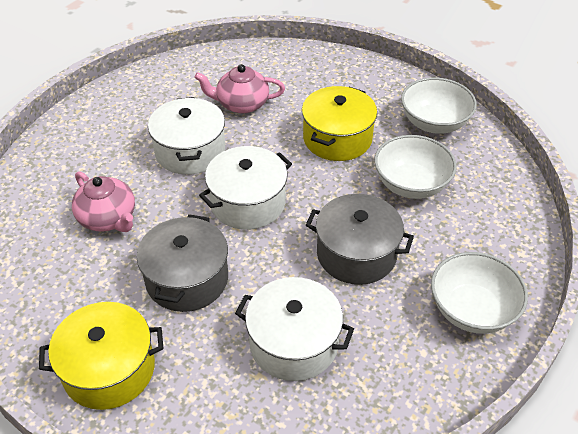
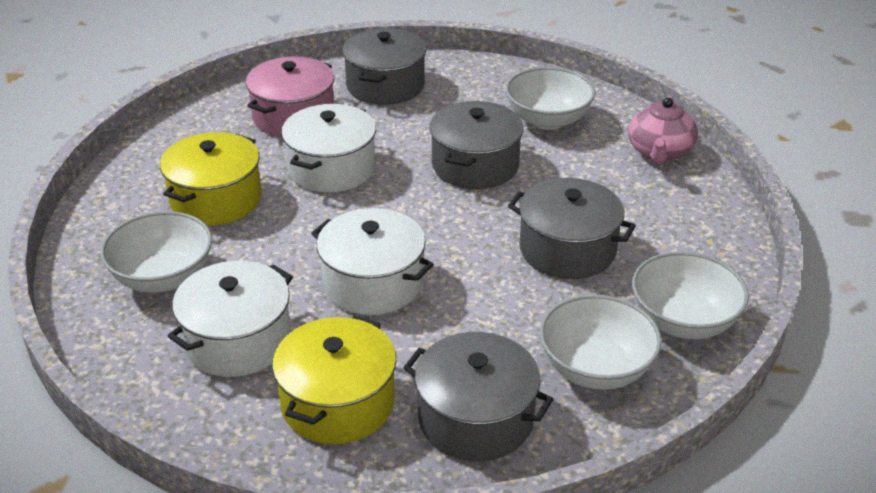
grey pot: [137,214,228,312] [306,194,414,285] = 2 -> [342,28,426,105] [403,332,553,461] [429,101,524,189] [508,178,636,279] = 4
pink pot: none = 0 -> [246,56,334,137] = 1
pink teapot: [72,171,135,232] [194,64,285,114] = 2 -> [629,95,698,164] = 1
white bowl: [374,135,457,199] [401,78,477,134] [431,252,528,334] = 3 -> [100,211,212,293] [505,67,596,130] [540,294,662,390] [632,251,749,339] = 4

